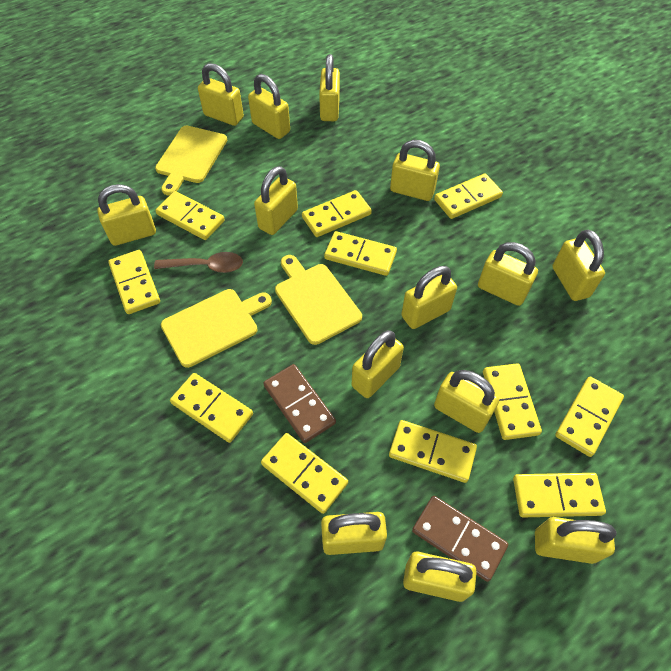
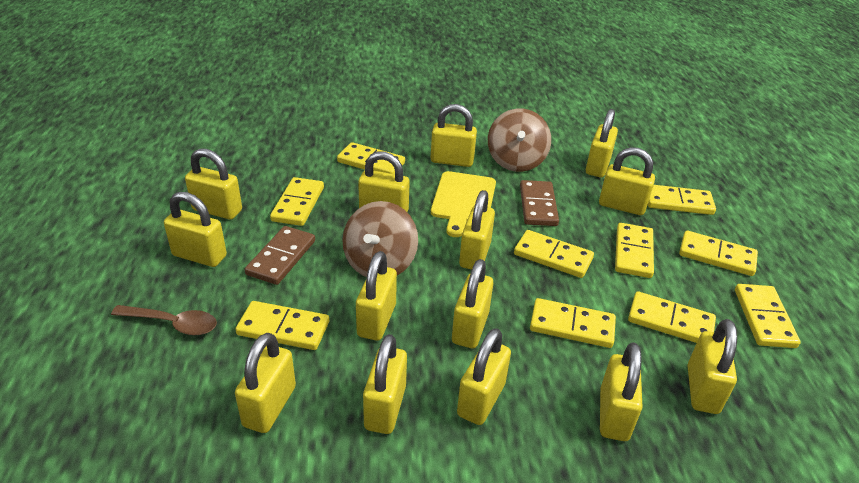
brown spinning top: none = 0 -> [342,201,418,277] [488,109,551,172] = 2
yellow cutting board: [155,126,227,196] [161,289,272,368] [275,255,362,345] = 3 -> [431,171,496,237] = 1
yellow domino: [108,250,160,314] [155,191,225,240] [170,373,253,443] [261,433,348,514] [302,190,372,237] [324,231,397,276] [389,420,477,483] [434,173,503,219] [483,363,542,440] [513,473,606,517] [555,377,624,457] = 11 -> [235,301,329,350] [270,177,324,226] [337,142,405,174] [514,230,594,278] [530,298,616,348] [615,223,654,278] [628,291,716,343] [648,185,716,215] [679,231,758,276] [735,284,801,348] = 10

